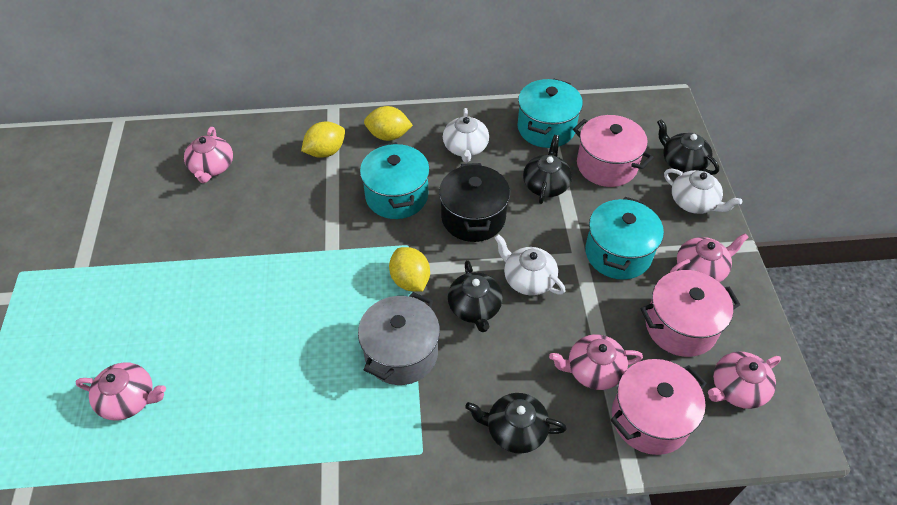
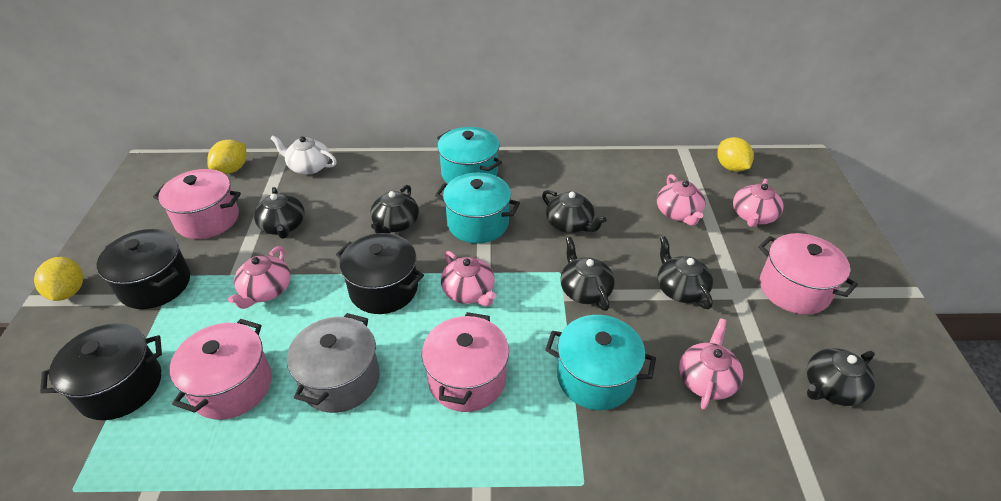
black pot: [439,163,510,242] = 1 -> [40,323,162,420] [97,229,190,309] [336,233,424,314] = 3
black teapot: [448,260,503,332] [465,393,567,454] [523,135,572,204] [657,119,719,175] = 4 -> [254,187,305,239] [370,185,419,233] [542,190,607,233] [560,237,615,311] [658,236,713,309] [807,348,875,406] = 6
pink pot: [573,115,653,187] [611,359,707,455] [640,270,740,357] = 3 -> [153,169,241,239] [170,319,272,420] [422,312,509,412] [758,233,858,315] = 4
white teapot: [443,108,489,162] [495,234,566,296] [664,169,742,214] = 3 -> [270,135,337,175] = 1

